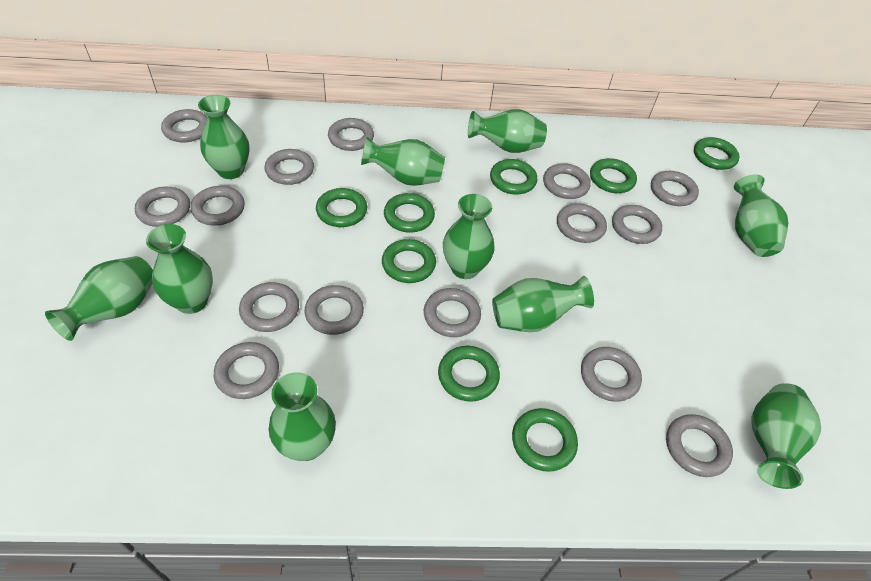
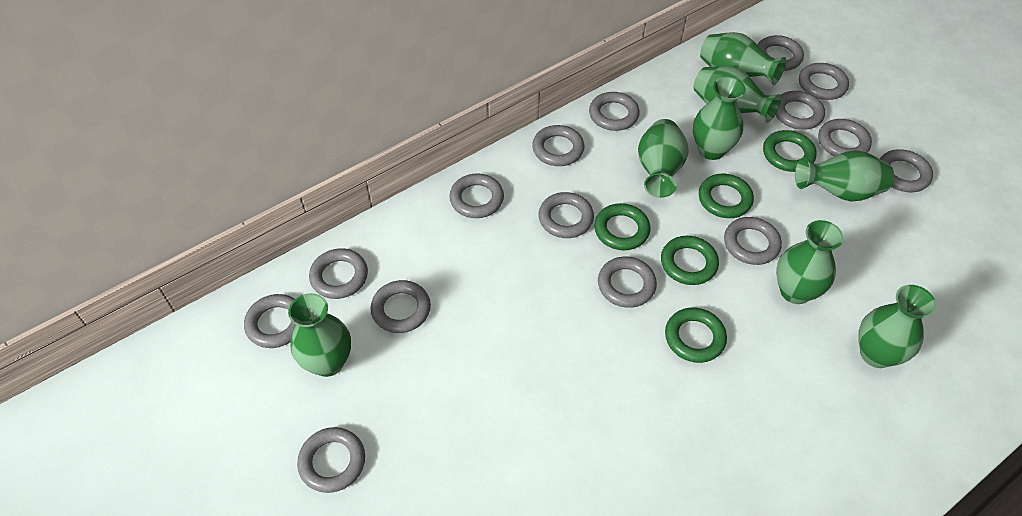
green ring: [316,188,367,227] [382,239,436,283] [384,193,435,233] [438,346,500,402] [490,159,537,195] [512,408,578,472] [590,158,637,193] [694,137,739,170] = 8 -> [594,203,650,250] [661,236,719,285] [665,308,727,363] [699,174,754,218] [763,130,817,172] = 5
green vase: [45,256,153,341] [146,224,213,314] [198,95,250,179] [269,372,336,461] [361,137,445,186] [443,194,495,279] [468,109,547,153] [492,276,594,332] [734,174,788,257] [751,383,821,489] = 10 -> [288,293,351,377] [638,119,689,198] [693,77,746,160] [694,66,781,123] [700,32,786,85] [776,220,844,304] [795,150,894,201] [858,285,936,368] = 8

